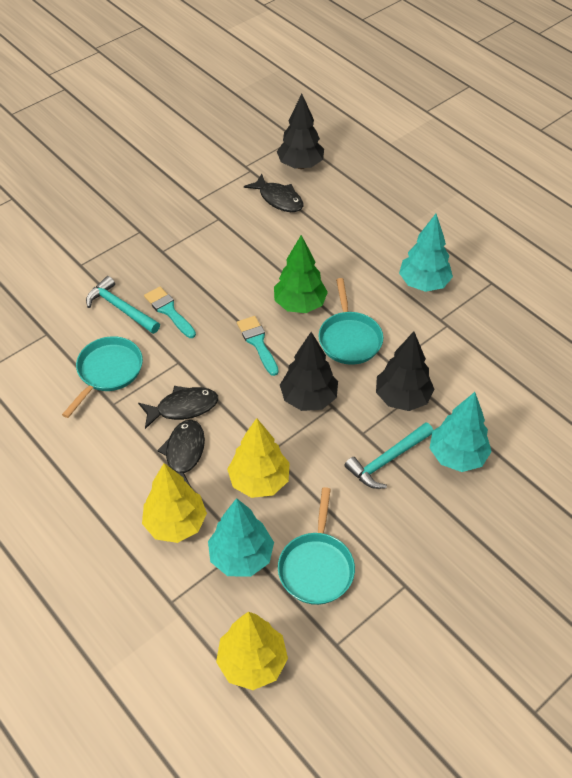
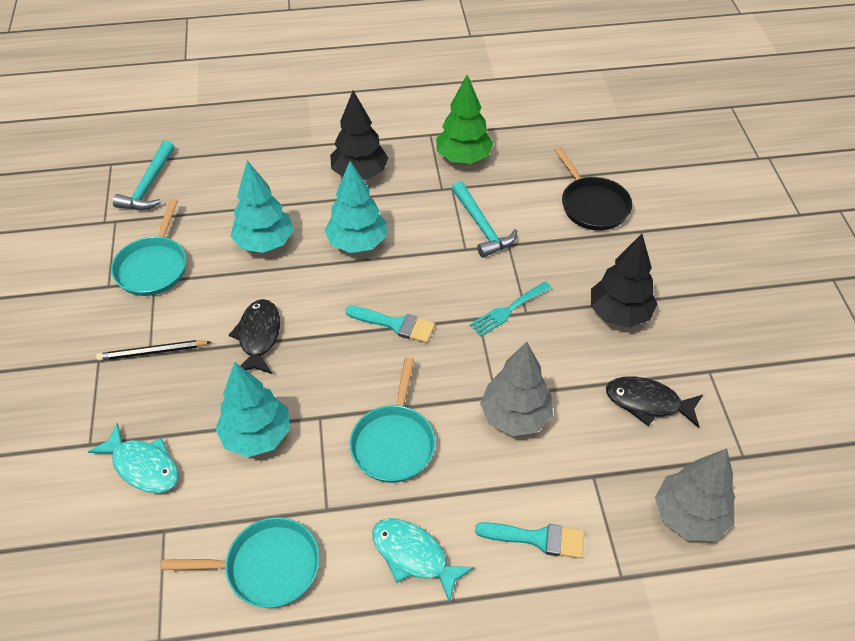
black fish: [138,386,218,429] [157,420,205,487] [244,174,303,212] = 3 -> [229,299,280,374] [606,376,703,428] = 2
black pan: none = 0 -> [554,147,632,231] = 1
black pencil: none = 0 -> [96,340,211,361] = 1
black tree: [277,94,324,169] [280,332,338,411] [376,331,435,411] = 3 -> [330,90,389,180] [591,234,657,328] = 2
grey tree: none = 0 -> [480,342,553,436] [655,448,735,541] = 2
turquoise fish: none = 0 -> [88,423,179,493] [372,518,475,603] = 2
turquoise fork: none = 0 -> [470,282,551,337] = 1
yellow tree: [142,463,207,543] [216,612,288,690] [227,418,290,498] = 3 -> none = 0

